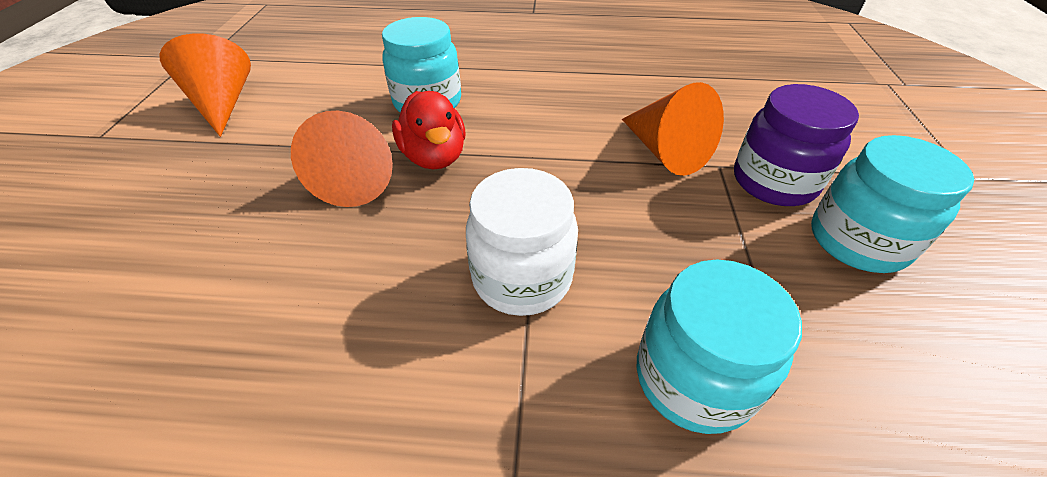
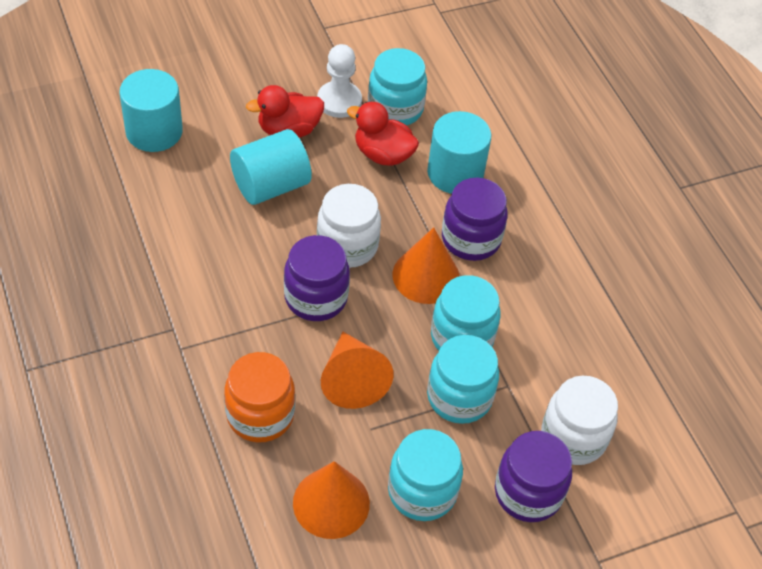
orange jar: none = 0 -> [224,352,295,443] = 1
purple jar: [734,84,859,206] = 1 -> [284,235,350,321] [442,177,508,261] [495,431,572,522] = 3
red duck: [392,91,466,169] = 1 -> [246,85,324,138] [347,102,419,166] = 2
turquoise cylinder: none = 0 -> [120,69,183,152] [230,129,312,205] [427,111,491,194] = 3
turquoise jar: [382,17,461,113] [637,260,802,434] [811,135,974,273] = 3 -> [368,48,427,126] [388,429,463,521] [427,335,499,424] [431,275,501,351] = 4
white jar: [466,168,578,316] = 1 -> [317,184,381,268] [541,376,618,465] = 2
white pawn: none = 0 -> [317,44,362,118] = 1

